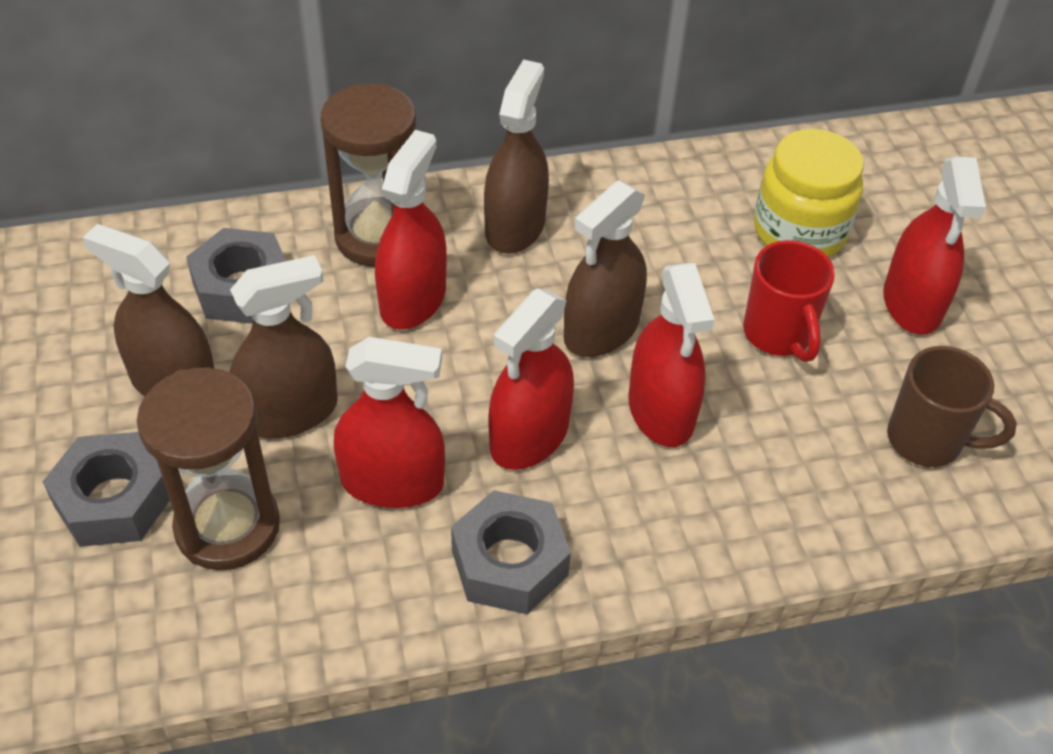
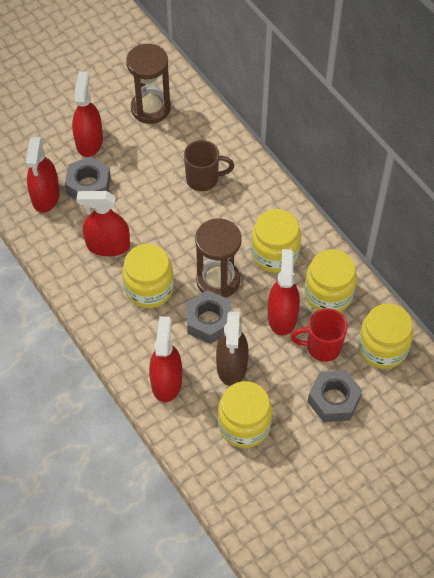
brown spray bottle: [82,224,214,397] [229,255,338,438] [484,59,549,254] [564,180,647,357] = 4 -> [216,312,249,386] = 1
yellow jar: [754,129,863,257] = 1 -> [122,244,174,308] [218,381,272,448] [251,209,301,273] [304,249,357,312] [358,303,413,369] = 5

